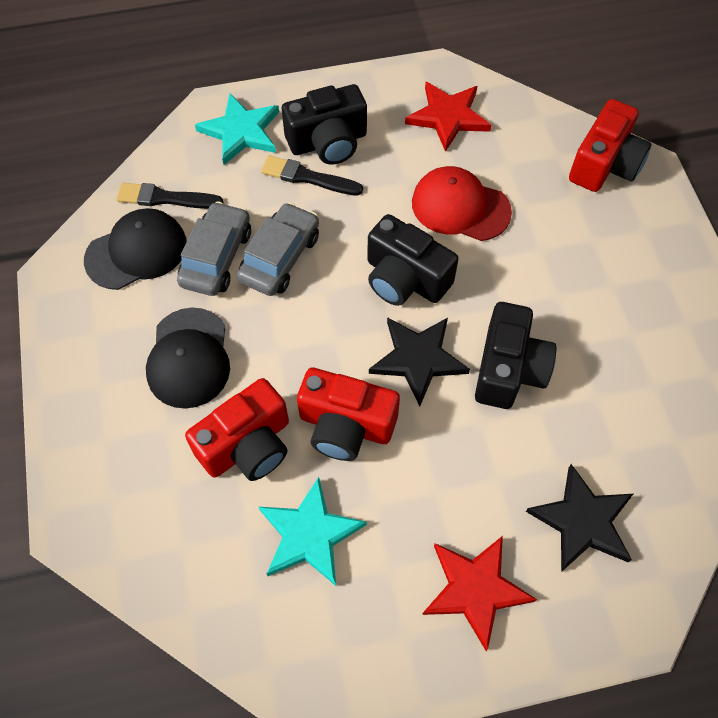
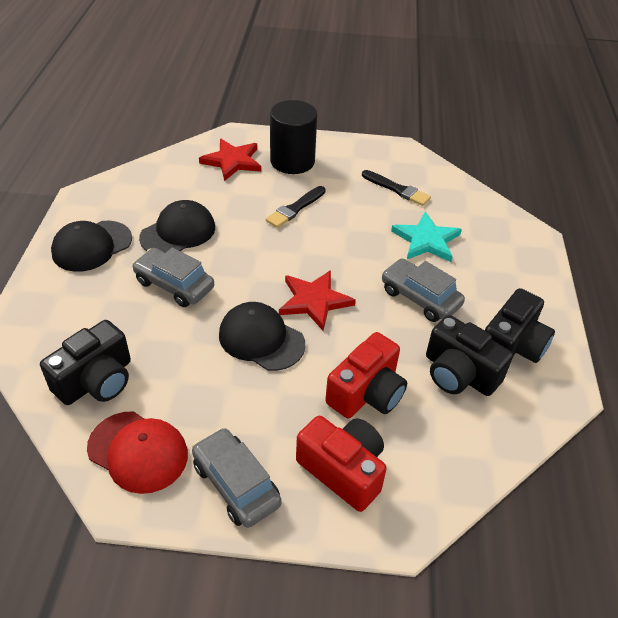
black cap: [84,208,187,290] [146,307,230,409] = 2 -> [51,221,132,272] [139,200,215,252] [219,302,305,371] = 3
black cylinder: none = 0 -> [270,100,317,174] = 1
black star: [369,317,470,407] [526,464,633,572] = 2 -> none = 0
grey car: [177,201,251,296] [237,202,319,296] = 2 -> [132,248,214,307] [192,428,282,528] [381,259,465,322] = 3
red camera: [185,378,289,481] [297,368,400,461] [569,99,652,192] = 3 -> [296,416,387,512] [325,332,407,418] = 2
turquoise star: [195,93,279,165] [259,477,367,586] = 2 -> [391,212,462,262] = 1

